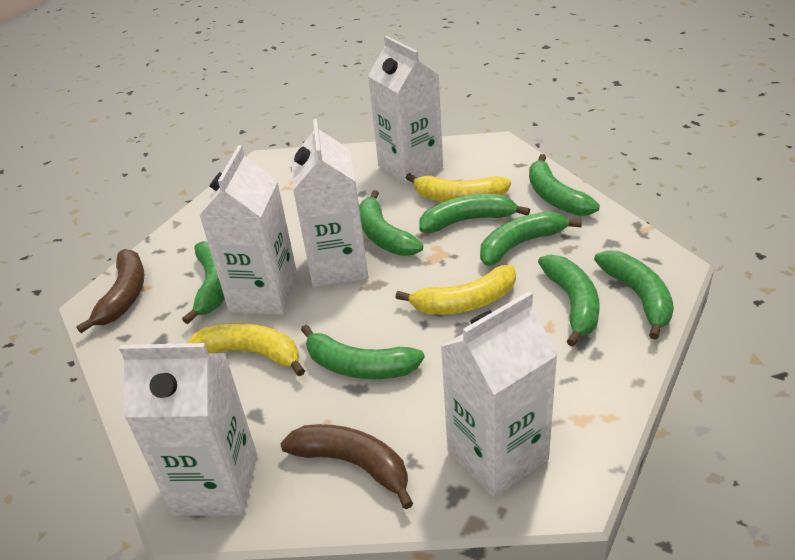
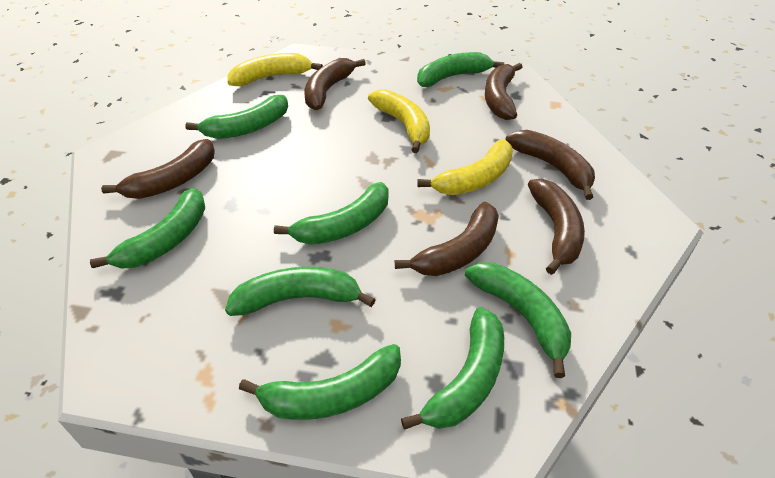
brown banana: [76,249,145,333] [280,424,413,509] = 2 -> [101,139,215,199] [305,58,366,110] [395,202,499,276] [485,63,522,120] [506,130,595,200] [528,179,585,275] = 6
white carton: [119,343,257,516] [199,145,298,315] [291,119,368,287] [368,36,443,185] [441,291,558,498] = 5 -> none = 0

